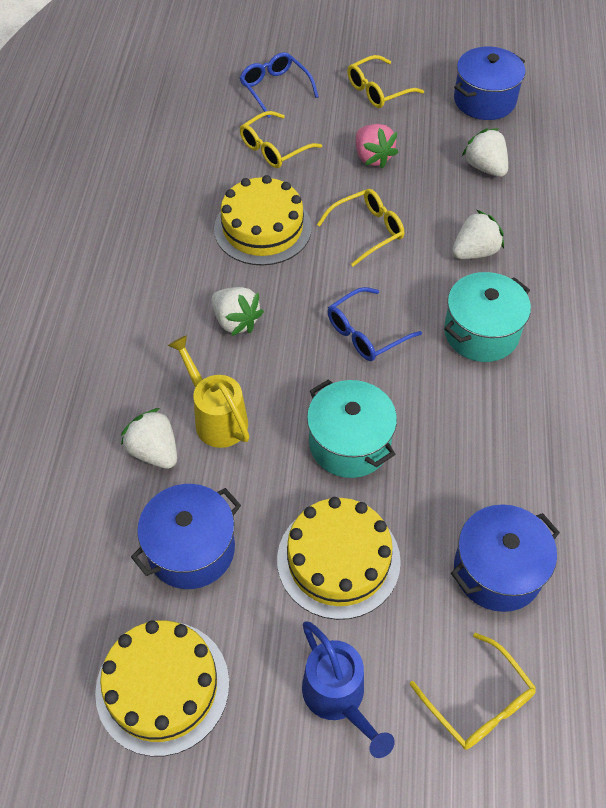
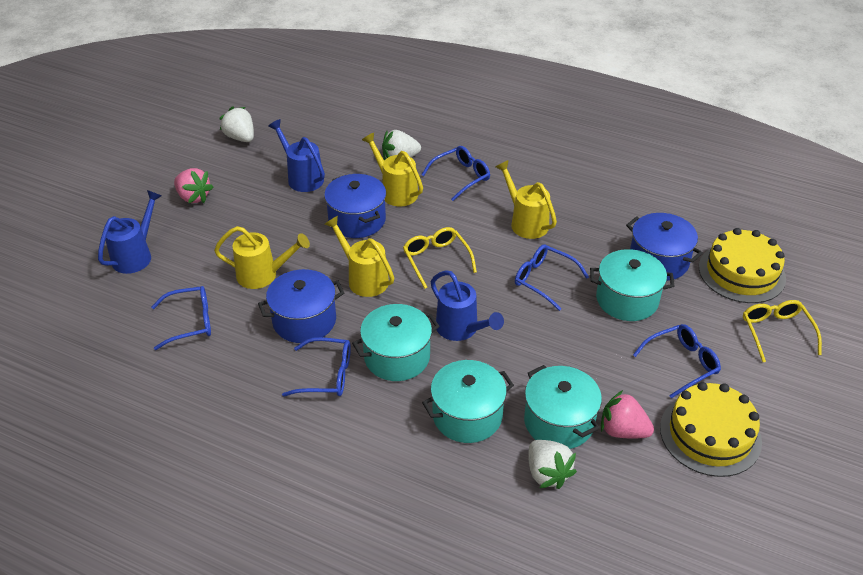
blue glasses: [240,52,319,118] [328,287,422,361] = 2 -> [151,286,211,350] [282,337,351,397] [421,146,490,201] [515,244,589,311] [633,324,721,398] = 5
blue watering can: [302,621,395,758] = 1 -> [98,190,162,274] [268,119,325,192] [431,270,504,341] = 3
pink strawberry: [356,124,398,169] = 1 -> [174,168,213,203] [601,390,654,438] = 2
turquoise pot: [307,379,397,478] [444,272,531,362] = 2 -> [352,304,440,381] [422,360,514,443] [524,365,602,449] [590,249,674,321] = 4
white strawberry: [121,408,177,469] [211,287,264,336] [452,210,504,259] [462,128,508,177] = 4 -> [219,106,254,142] [382,130,421,160] [528,440,577,489] = 3
yellow cake: [95,620,229,756] [214,175,312,265] [277,497,401,620] = 3 -> [660,382,762,477] [699,228,786,303] = 2
yellow glasses: [240,111,322,168] [317,189,404,266] [347,55,424,108] [410,633,536,750] = 4 -> [403,227,477,289] [743,300,822,362] = 2
yellow watering can: [168,335,249,448] = 1 -> [214,226,310,289] [325,216,394,297] [362,133,423,207] [496,160,557,239] = 4

